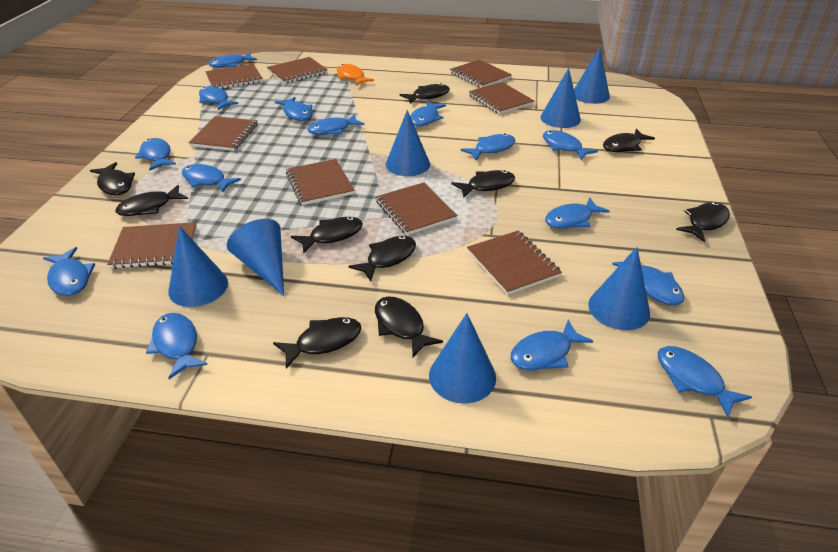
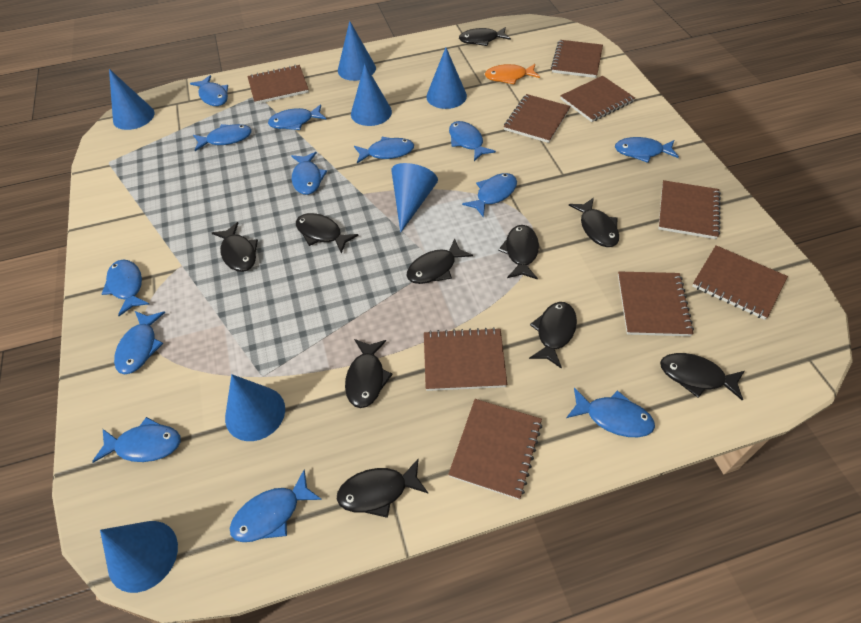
blue fish: [43,247,95,296] [135,138,176,171] [146,313,208,379] [182,164,241,193] [199,86,238,110] [209,53,257,68] [275,97,312,121] [308,114,365,135] [410,101,446,126] [460,133,515,161] [511,319,593,370] [543,130,598,160] [545,198,610,228] [612,262,684,305] [658,346,752,417] = 15 -> [92,417,181,463] [102,260,149,316] [114,311,165,374] [190,75,228,106] [193,124,252,151] [230,469,322,542] [268,104,326,130] [291,152,327,195] [354,137,414,163] [449,121,496,161] [462,173,517,218] [566,388,655,437] [615,137,679,163] = 13

